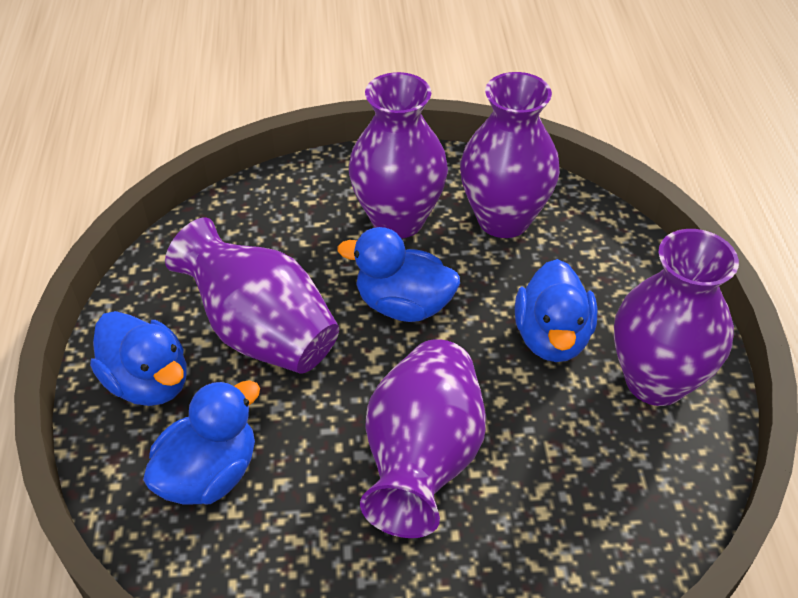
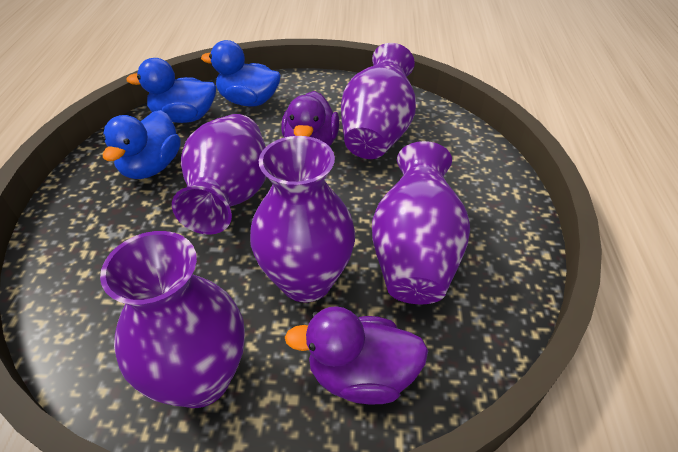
blue duck: [90,311,186,406] [143,380,260,505] [337,227,460,322] [515,259,597,362] = 4 -> [102,110,181,179] [126,58,216,123] [201,40,281,107] = 3
purple duck: none = 0 -> [281,91,339,147] [285,306,428,405] = 2

